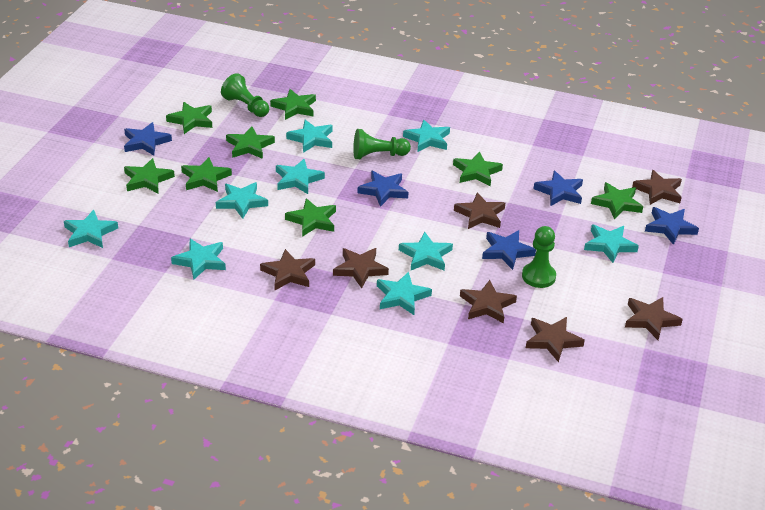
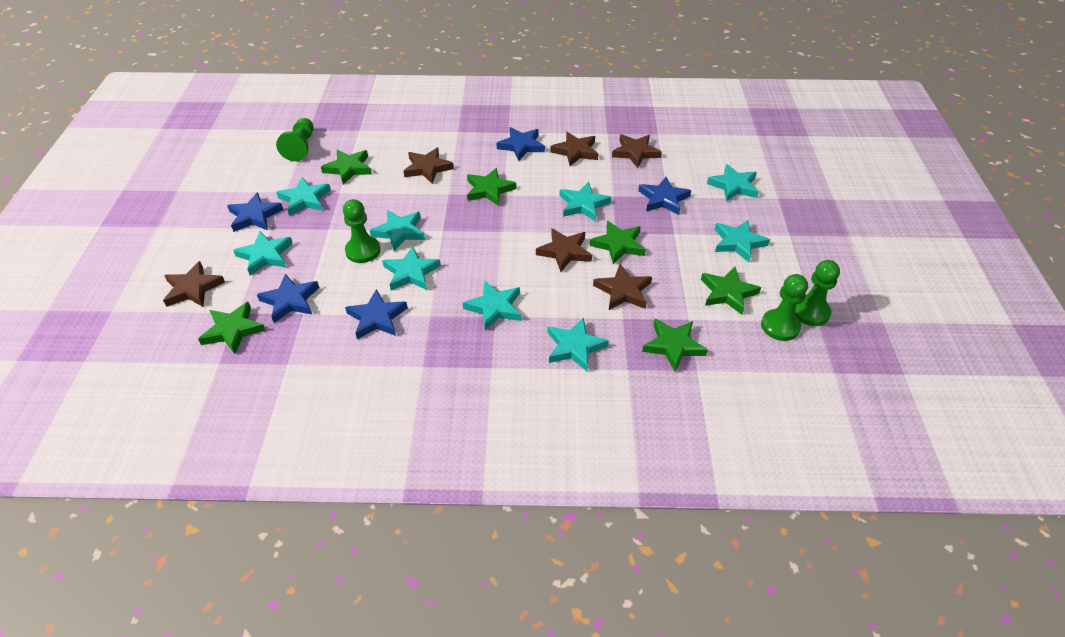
brown star: [260,249,315,290] [333,248,389,288] [454,192,505,229] [460,280,517,323] [526,317,585,362] [625,297,683,340] [632,170,682,205] = 7 -> [163,261,225,307] [403,148,454,184] [536,228,592,272] [550,132,598,166] [593,264,652,310] [612,134,662,168] = 6
green pawn: [221,73,269,117] [353,129,411,159] [522,226,556,288] = 3 -> [276,118,314,161] [343,199,380,263] [761,274,808,341] [795,260,840,326] = 4
green star: [124,158,175,194] [166,102,212,134] [181,157,232,192] [226,126,275,159] [270,89,316,120] [285,198,336,237] [453,152,503,186] [591,182,643,219] = 8 -> [198,302,266,354] [321,149,372,185] [467,168,516,206] [590,221,646,264] [642,319,708,371] [701,267,761,315] = 6

